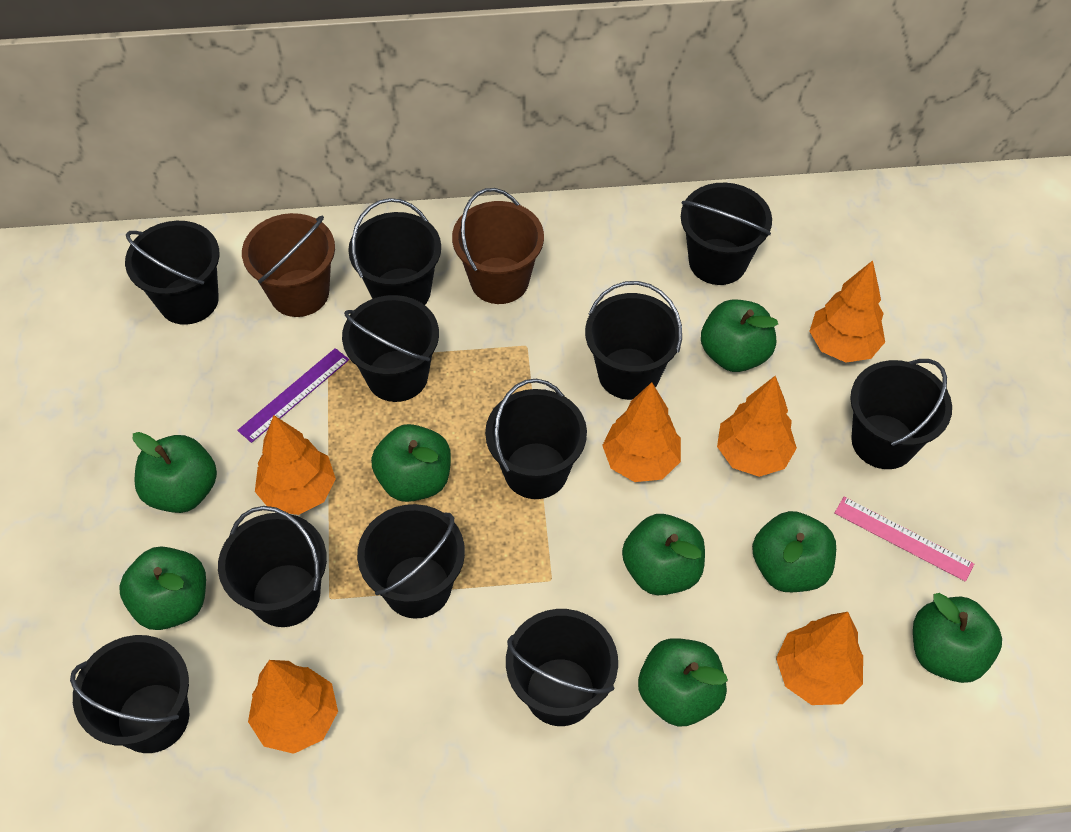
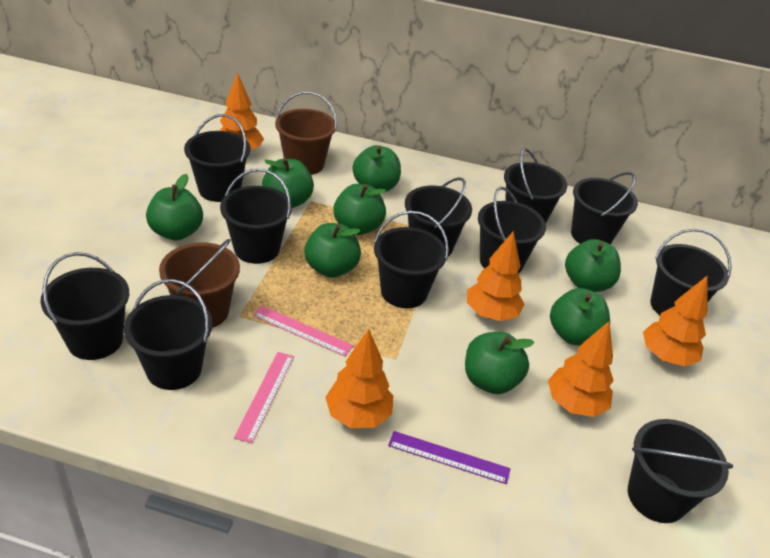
orange tree: [248,660,338,754] [255,415,336,515] [602,382,681,482] [717,376,797,477] [776,612,863,705] [809,260,885,363] = 6 -> [219,72,264,150] [325,329,393,428] [467,231,525,321] [548,321,614,417] [643,276,707,366] = 5
pink ruler: [835,497,974,582] = 1 -> [234,352,294,443] [253,306,353,357] = 2

